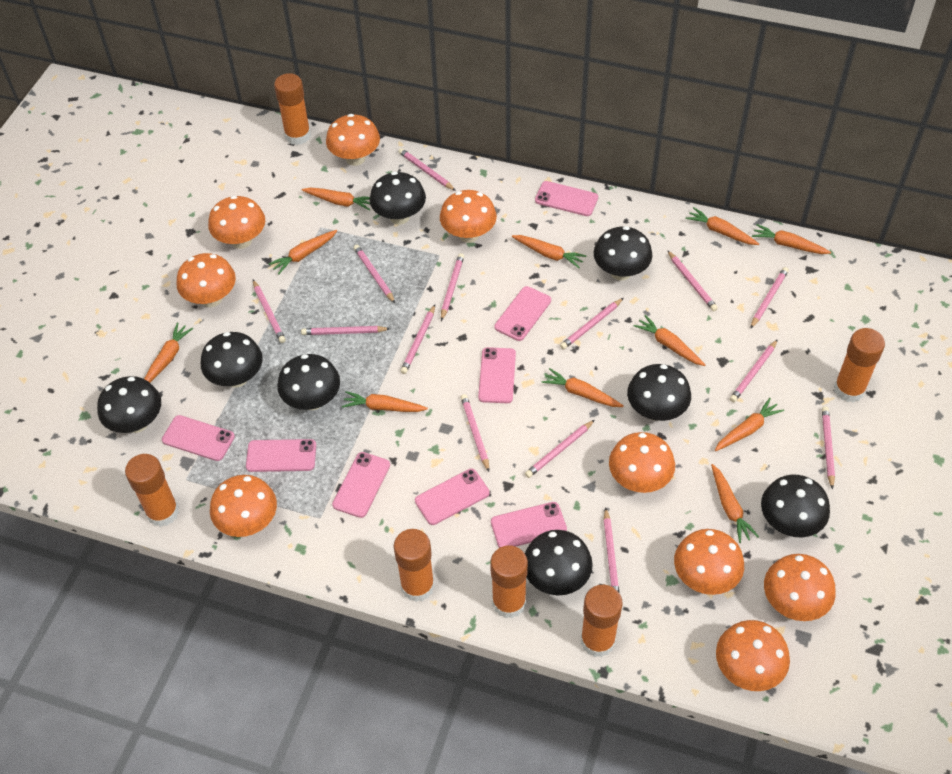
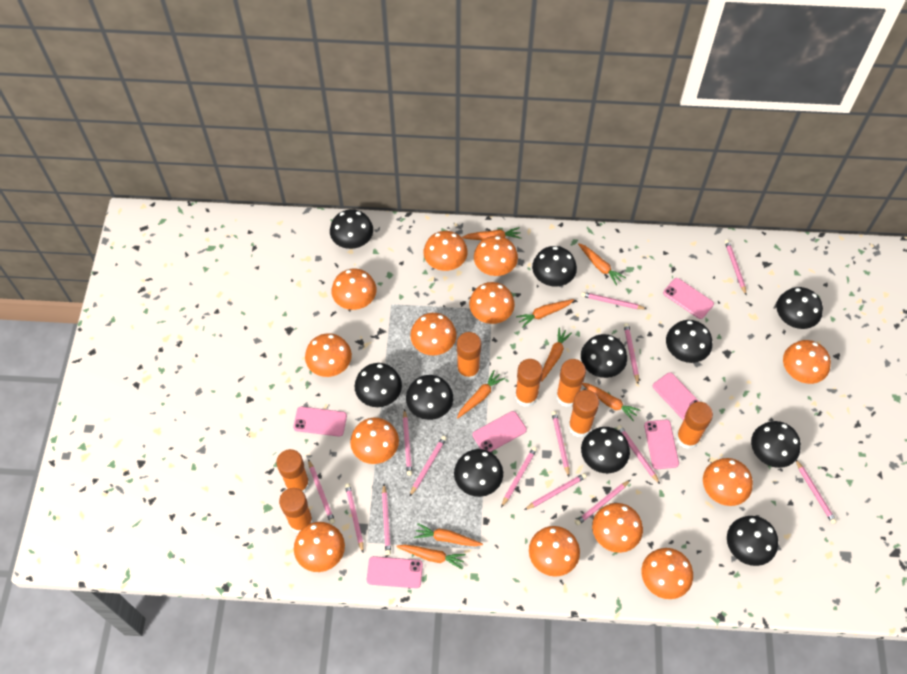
black mushroom: [97,376,161,433] [201,332,263,388] [277,354,340,410] [370,172,426,225] [525,530,593,595] [594,226,652,281] [627,364,691,421] [761,475,830,537] = 8 -> [330,209,373,249] [355,363,402,407] [406,375,453,420] [454,449,503,497] [532,246,577,287] [581,334,627,378] [581,427,630,473] [666,320,712,363] [727,516,778,566] [751,421,801,468] [776,287,823,329] = 11
orange carrot: [144,323,193,383] [269,230,337,275] [302,187,370,211] [342,391,428,412] [512,235,587,268] [542,368,624,407] [634,315,705,366] [685,207,759,245] [711,464,759,543] [714,398,784,451] [752,224,831,254] = 11 -> [396,544,465,569] [414,523,483,546] [457,370,505,418] [462,227,521,240] [516,299,574,328] [541,327,572,381] [578,243,626,286] [582,383,641,421] = 8
orange glue stick: [125,454,179,527] [274,73,311,145] [394,529,435,602] [490,545,528,618] [581,585,623,657] [834,328,885,403] = 6 -> [276,449,310,493] [279,488,313,533] [457,332,481,381] [515,359,543,407] [556,359,586,407] [569,390,599,437] [676,402,713,449] = 7
orange mushroom: [177,253,236,307] [208,196,265,249] [210,475,277,537] [326,114,380,166] [440,190,497,243] [609,432,675,493] [674,529,744,595] [716,620,790,691] [764,554,836,621] = 9 -> [294,522,345,572] [305,333,352,377] [332,268,377,310] [350,418,399,464] [410,313,457,355] [423,231,468,271] [469,282,515,324] [474,236,518,276] [529,526,580,577] [592,503,643,553] [641,548,693,599] [703,458,753,506] [783,340,831,384] = 13
pink phone: [162,415,235,461] [246,439,316,472] [332,452,390,518] [415,469,490,525] [478,347,516,403] [491,502,567,548] [494,286,551,341] [535,181,598,216] = 8 -> [293,407,347,437] [367,556,423,588] [472,411,527,452] [644,420,679,469] [653,372,700,420] [663,278,714,319] = 6

